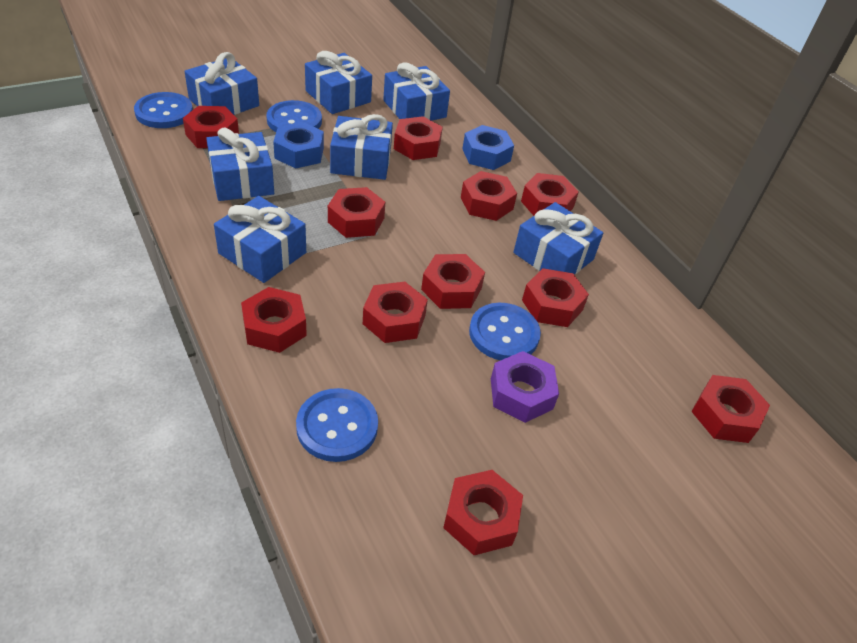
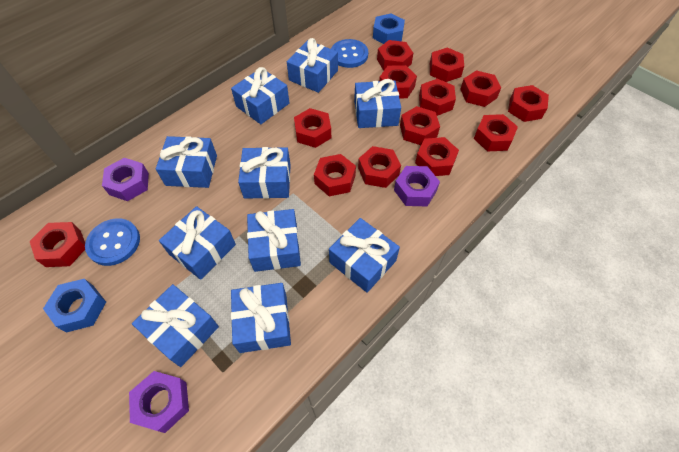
blue button: [134,92,193,128] [266,100,322,132] [296,388,378,462] [469,303,541,360] = 4 -> [85,218,140,266] [331,39,368,68] = 2
blue gift: [184,52,259,115] [206,127,274,201] [214,196,306,283] [305,51,372,114] [330,114,393,180] [383,62,450,121] [513,202,603,275] = 7 -> [132,284,219,367] [156,136,217,188] [159,206,236,280] [231,67,289,124] [231,283,291,353] [238,147,291,199] [247,209,301,272] [287,38,338,93] [329,218,400,293] [354,79,401,128] = 10
purple nut: [491,351,559,423] = 1 -> [102,158,149,201] [129,371,189,433] [394,166,440,206] = 3
red nut: [183,106,239,148] [241,287,307,353] [328,187,385,238] [363,282,428,343] [394,116,443,160] [421,254,485,309] [443,470,523,555] [461,171,517,221] [521,173,579,216] [522,268,589,327] [691,375,770,443] = 11 -> [30,222,85,267] [294,108,331,148] [314,154,356,196] [358,146,401,188] [377,40,413,71] [379,65,417,98] [400,106,440,145] [415,137,459,176] [419,79,456,116] [430,47,464,82] [460,70,501,107] [474,114,518,151] [508,85,549,122] = 13

